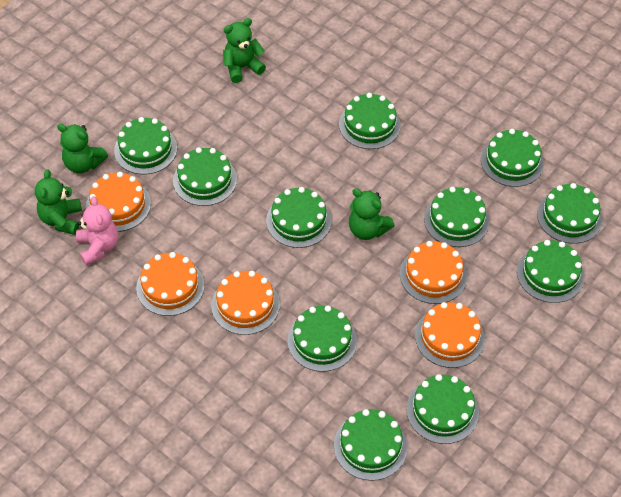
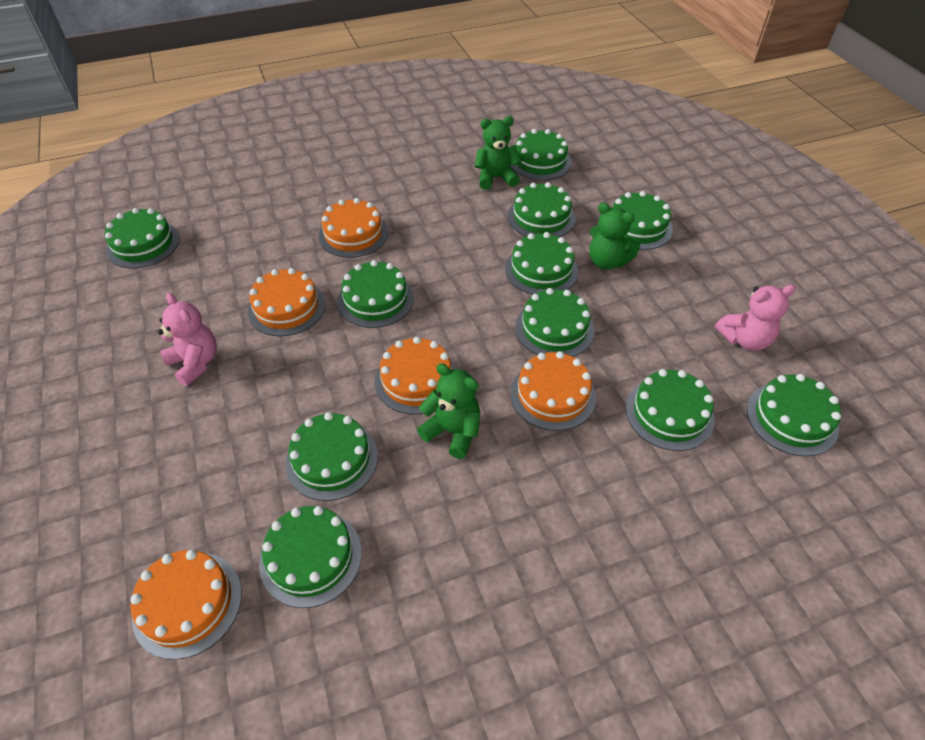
green teddy bear: [35,170,82,235] [57,124,108,173] [223,18,266,83] [349,188,395,240] = 4 -> [417,363,480,459] [475,116,522,190] [589,203,640,270] = 3
pink teddy bear: [76,196,118,266] = 1 -> [158,293,217,386] [715,285,796,351] = 2

